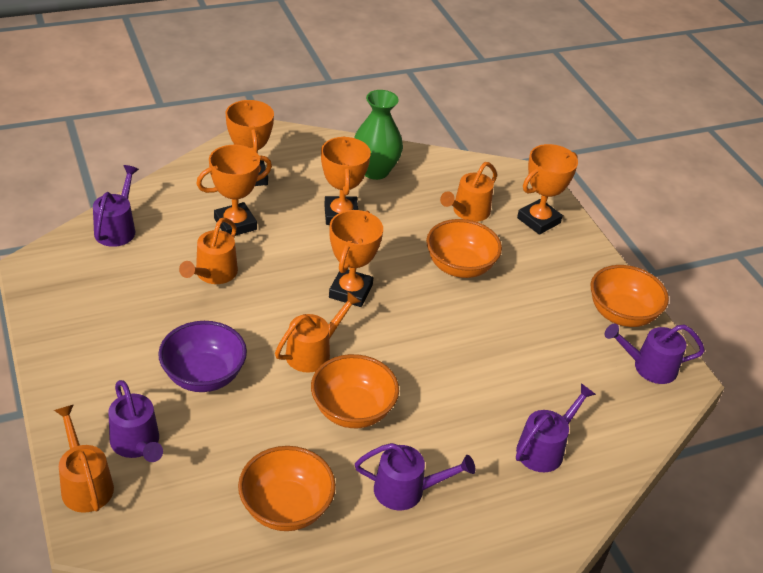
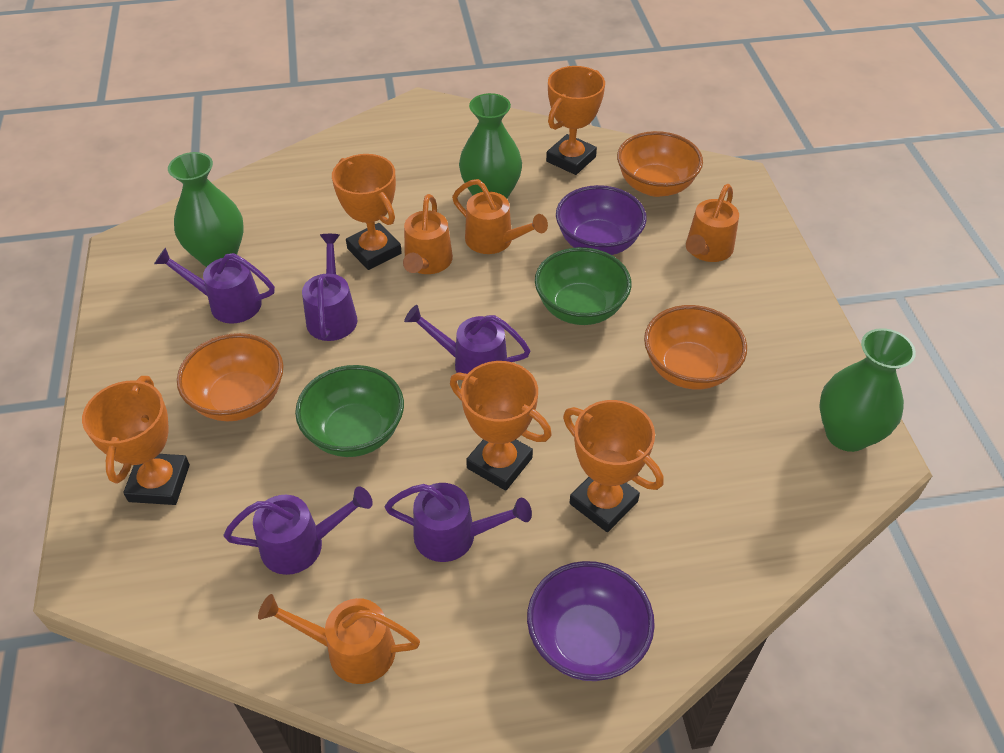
green bowl: none = 0 -> [295,365,404,457] [535,247,631,325] = 2
green vase: [354,90,403,180] = 1 -> [168,152,244,267] [459,93,522,199] [819,328,916,452] = 3
orange bowl: [238,446,336,531] [311,354,399,428] [426,219,502,278] [591,265,669,327] = 4 -> [177,333,283,421] [617,131,703,197] [644,305,747,389] = 3
purple bowl: [158,321,247,392] = 1 -> [527,561,655,681] [556,185,647,255] = 2

